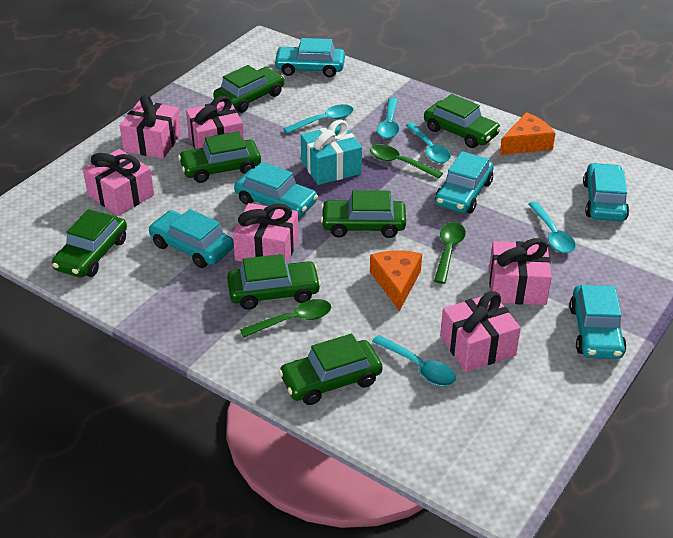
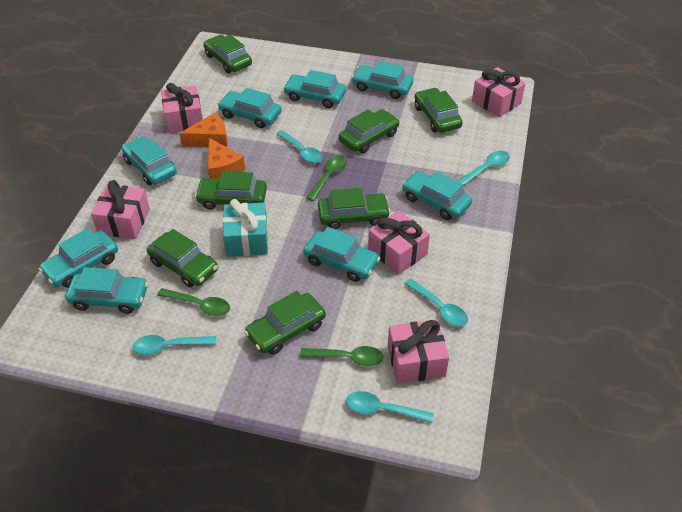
pink gift: [83,149,154,216] [120,94,182,159] [186,96,244,149] [233,203,299,264] [440,291,521,372] [489,238,552,305] = 6 -> [91,180,150,239] [161,83,203,133] [368,210,430,275] [388,320,449,384] [472,67,526,117] = 5
turquoise car: [148,209,234,268] [234,162,318,217] [274,38,345,77] [435,151,494,213] [569,285,627,359] [583,163,629,221] = 6 -> [39,228,118,288] [66,267,148,314] [122,137,177,185] [218,88,282,128] [283,70,346,108] [303,227,380,282] [351,61,413,99] [402,171,472,220] = 8

